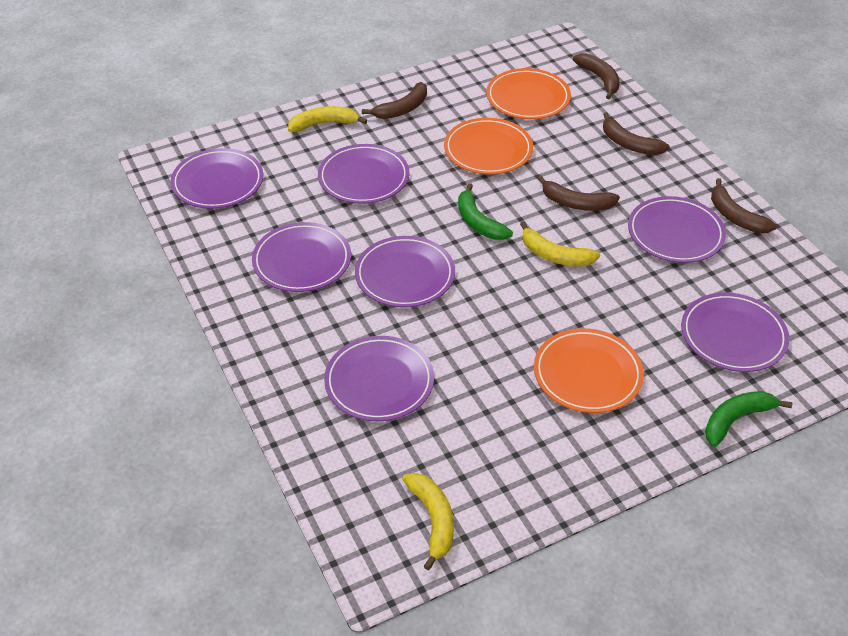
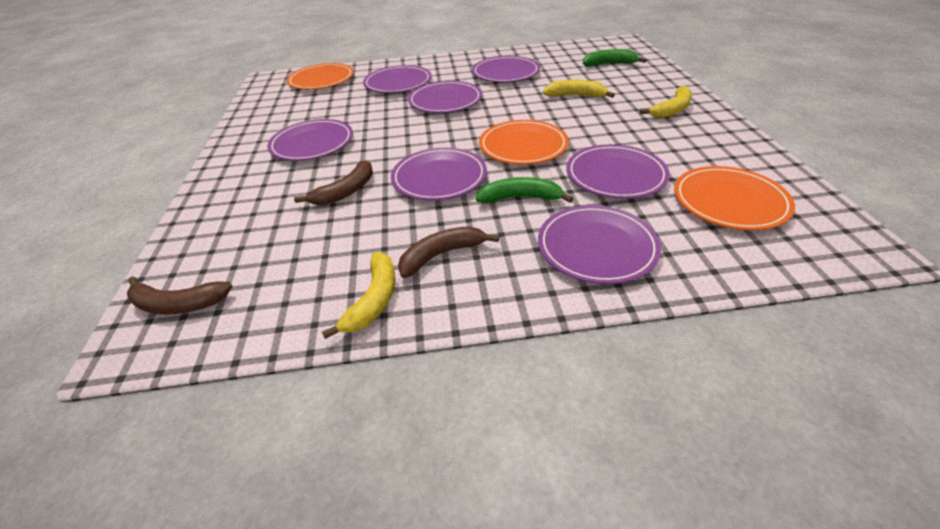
brown banana: [362,82,427,119] [538,175,620,211] [573,53,620,99] [603,112,670,155] [711,178,777,233] = 5 -> [127,276,233,315] [294,160,373,205] [398,226,499,278] = 3

